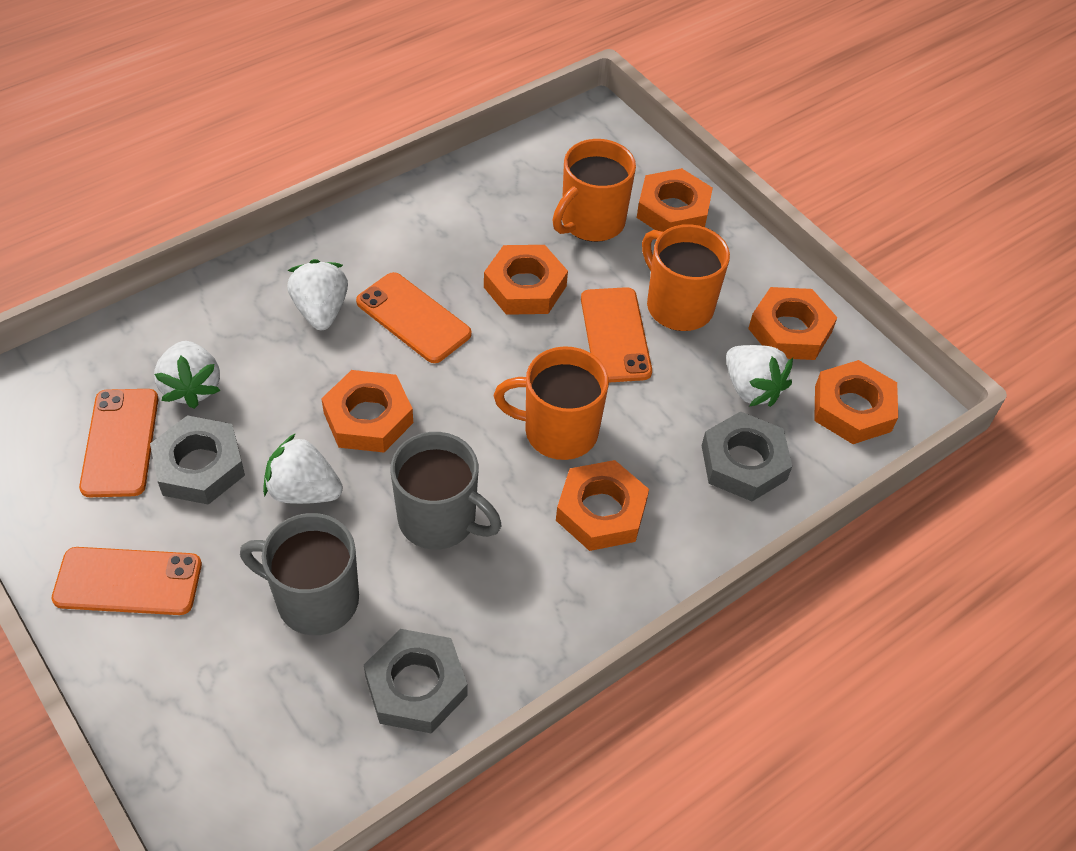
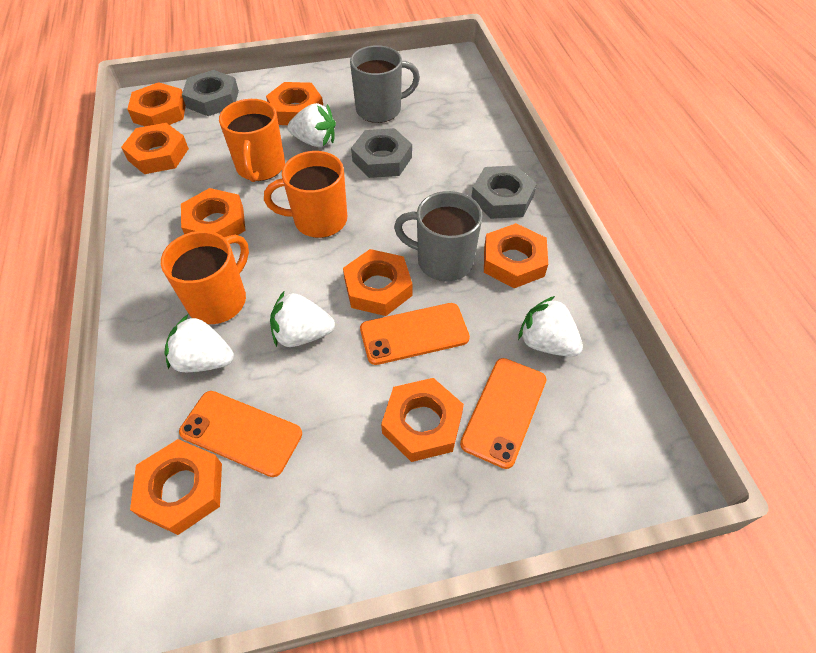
orange nut: [321,370,413,452] [484,245,568,315] [556,460,649,551] [637,168,713,232] [748,287,837,360] [814,360,898,444] = 6 -> [121,123,189,174] [127,82,186,126] [130,439,222,535] [181,188,246,238] [266,82,323,125] [343,249,412,316] [381,378,464,462] [484,223,548,288] = 8
orange phone: [52,547,202,615] [79,389,158,497] [356,272,472,363] [581,287,652,383] = 4 -> [179,391,302,477] [360,303,470,365] [460,358,546,469] = 3

